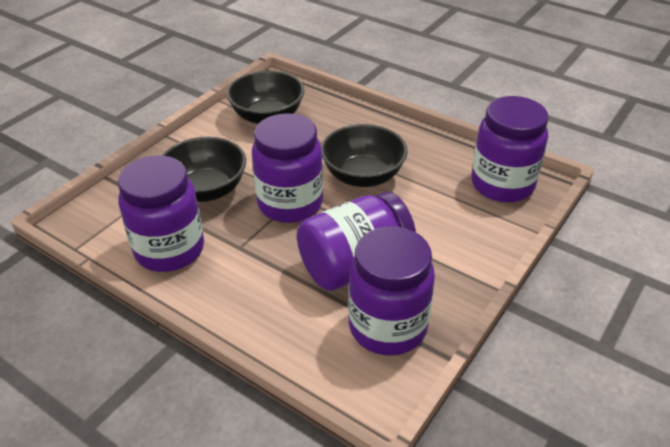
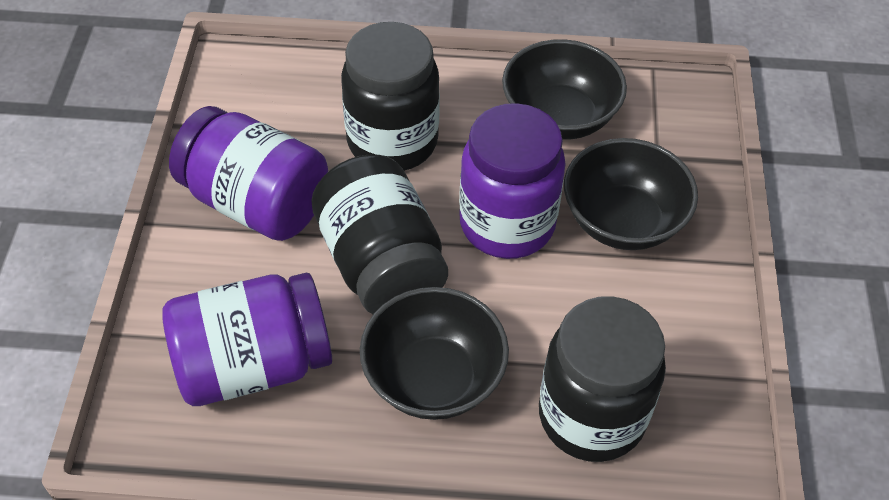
black jar: none = 0 -> [311,155,448,314] [341,22,440,171] [539,296,666,462] = 3
purple jar: [118,155,204,272] [252,113,323,223] [297,192,416,291] [348,226,435,356] [471,96,548,203] = 5 -> [162,273,332,406] [169,106,328,241] [459,103,566,259] = 3

